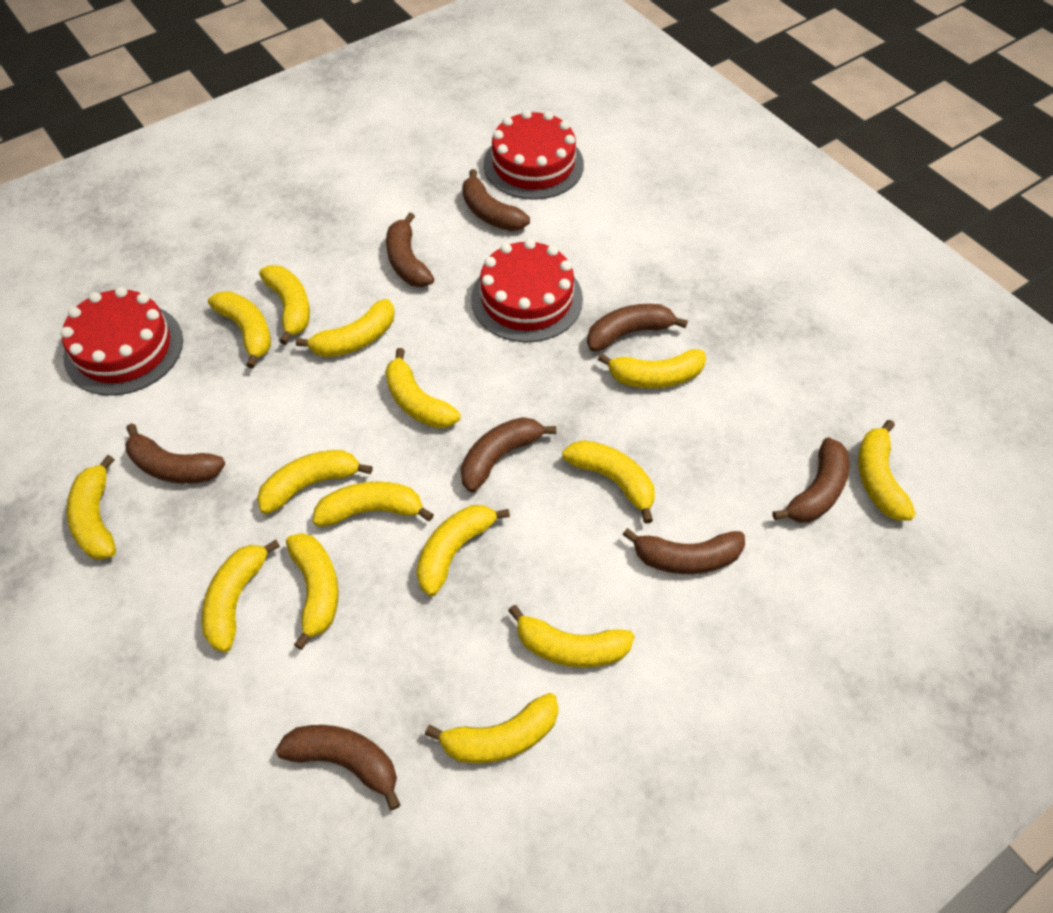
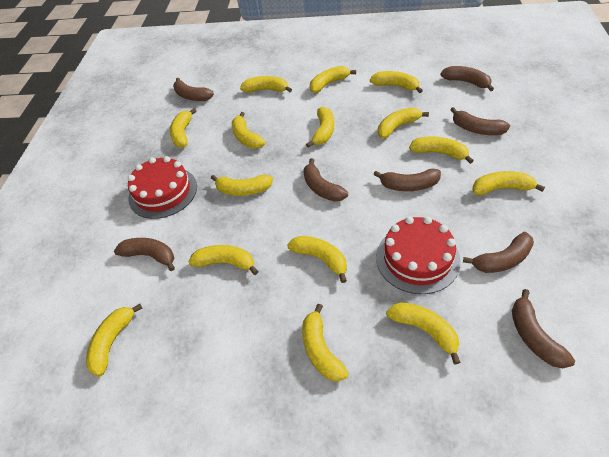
red cake: [60,287,183,396] [471,239,583,343] [483,110,584,200] = 3 -> [128,156,197,219] [376,216,461,294] = 2

